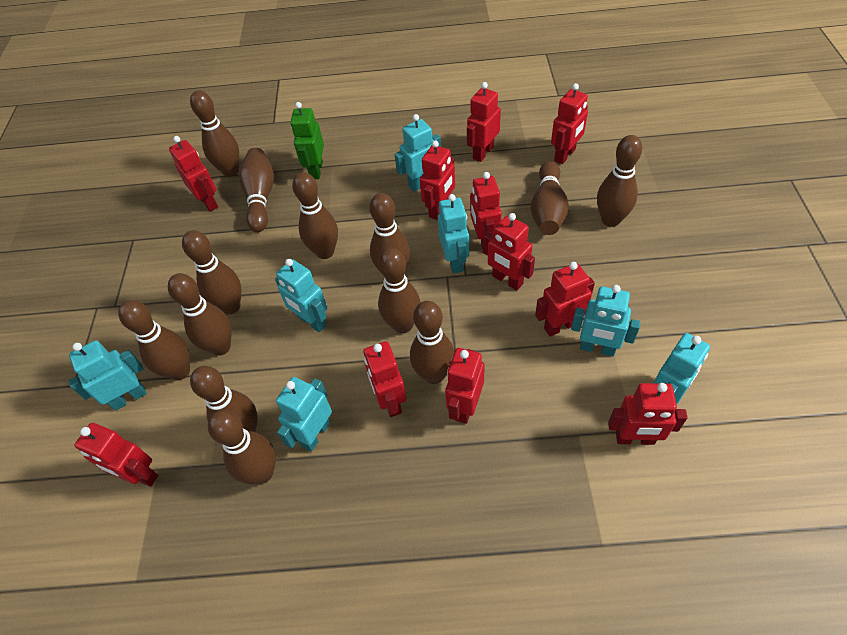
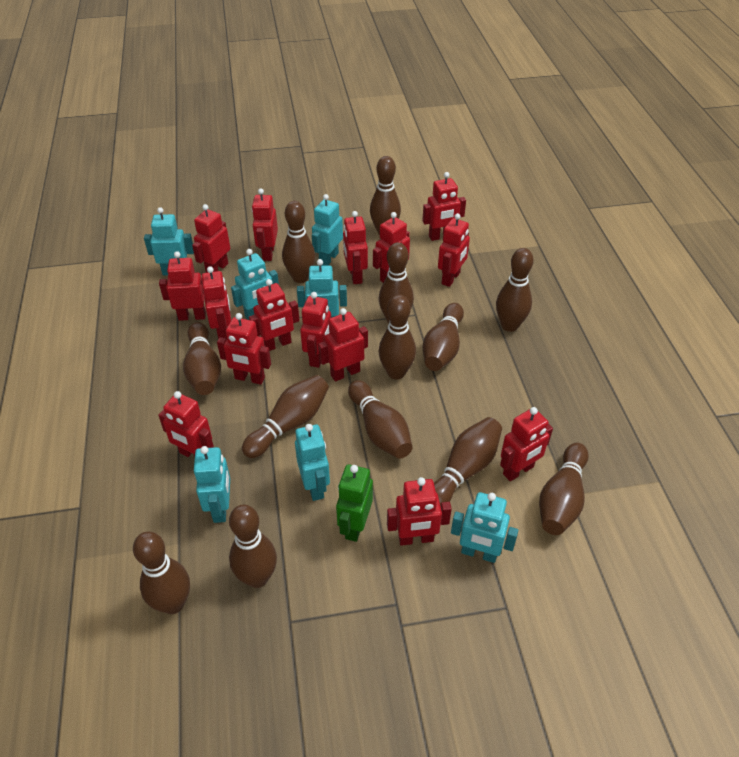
red robot: [74,423,158,487] [169,136,218,212] [363,341,407,417] [420,140,455,220] [445,348,485,424] [467,82,501,162] [470,172,502,249] [483,213,535,290] [535,262,595,337] [551,83,588,164] [608,383,688,445] = 11 -> [158,391,214,457] [159,251,206,321] [192,204,230,273] [202,266,231,339] [217,313,271,385] [249,279,300,351] [252,188,278,261] [300,292,331,368] [318,308,368,382] [343,211,368,284] [373,212,410,282] [387,477,452,546] [422,172,466,241] [438,213,470,287] [500,407,553,481] = 15

